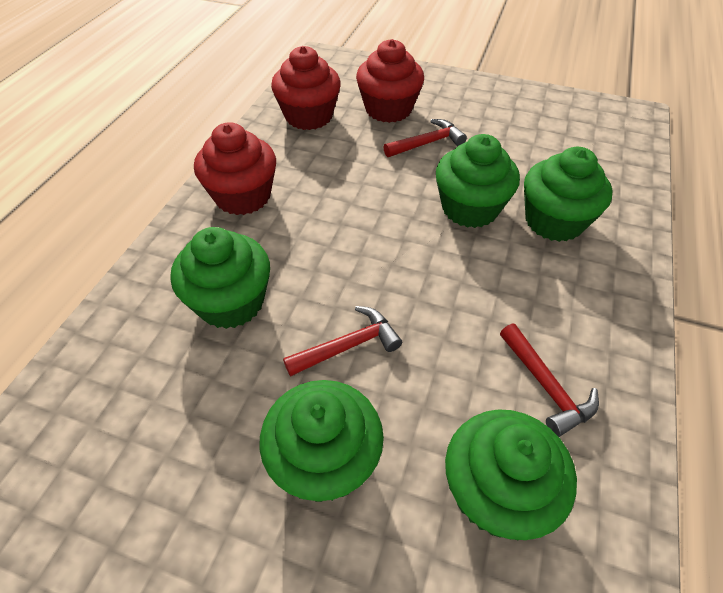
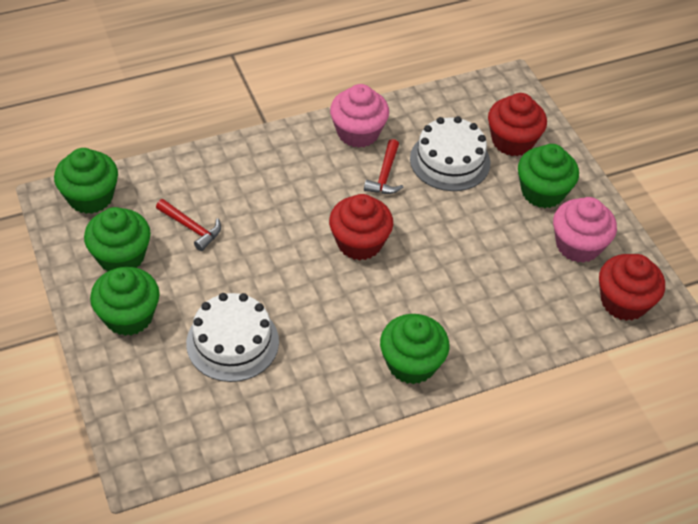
pink cupcake: none = 0 -> [330,84,389,148] [553,197,617,263] = 2
red hammer: [283,306,402,377] [384,119,467,157] [500,324,599,437] = 3 -> [156,199,221,251] [364,139,404,194] = 2
white cake: none = 0 -> [186,293,279,382] [410,116,490,191] = 2

